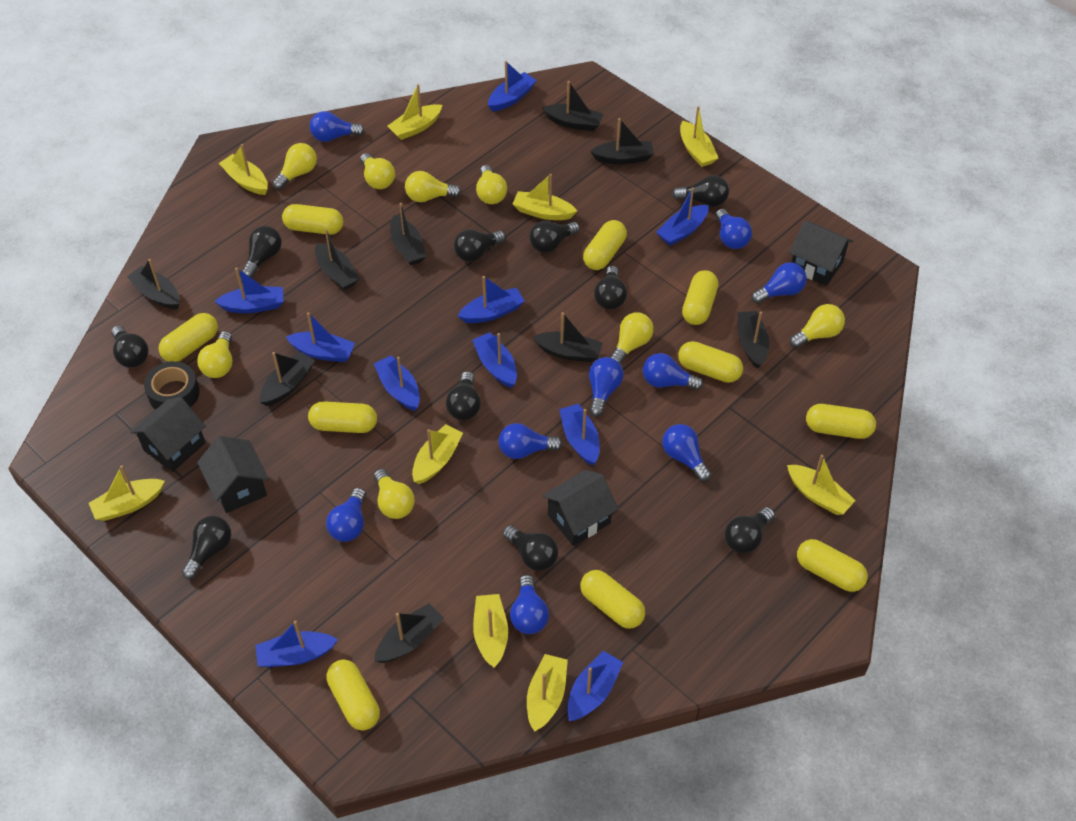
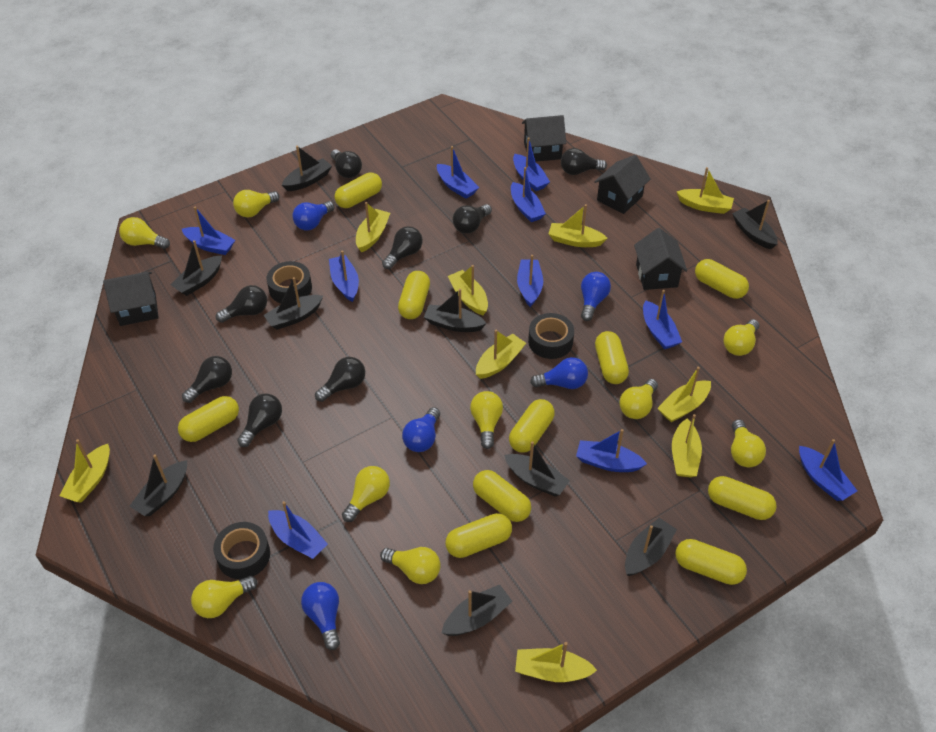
black light bulb: [111,326,148,368] [182,516,231,579] [242,226,282,278] [446,371,481,420] [454,229,506,262] [503,525,559,571] [529,221,580,253] [594,266,627,310] [672,175,729,207] [725,507,775,554] = 10 -> [182,356,232,403] [216,285,267,323] [237,394,282,447] [315,357,365,402] [331,149,362,178] [382,226,423,269] [453,204,492,234] [561,148,607,175] = 8
black tape: [144,361,200,410] = 1 -> [213,522,270,579] [267,261,312,303] [528,313,574,359] = 3
blue light bulb: [310,111,365,142] [326,488,366,542] [498,423,562,459] [510,575,549,634] [589,357,623,417] [643,353,703,390] [662,424,711,482] [716,209,752,249] [751,262,807,304] = 9 -> [292,201,335,230] [301,582,340,650] [402,407,440,452] [530,357,588,389] [581,272,611,321] = 5
yellow light bulb: [197,331,232,378] [272,143,317,190] [360,153,395,189] [374,469,415,519] [405,171,461,202] [476,165,507,204] [610,312,654,365] [790,304,845,348] = 8 -> [119,217,170,249] [191,576,257,618] [233,190,280,217] [342,466,390,522] [380,547,441,584] [470,391,503,449] [619,379,658,419] [724,319,759,356] [731,419,766,467] = 9

